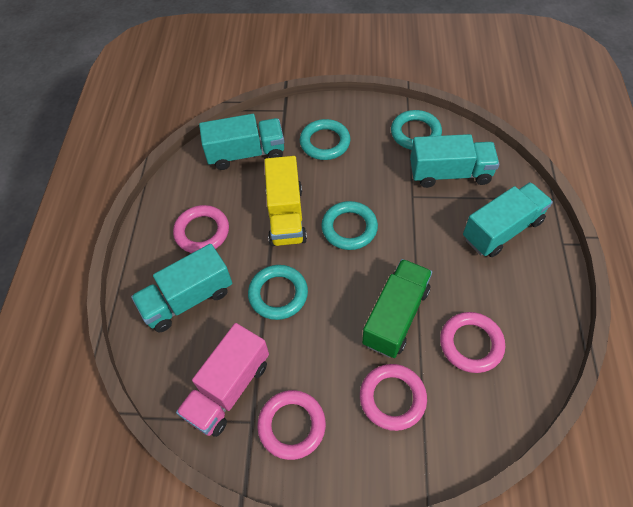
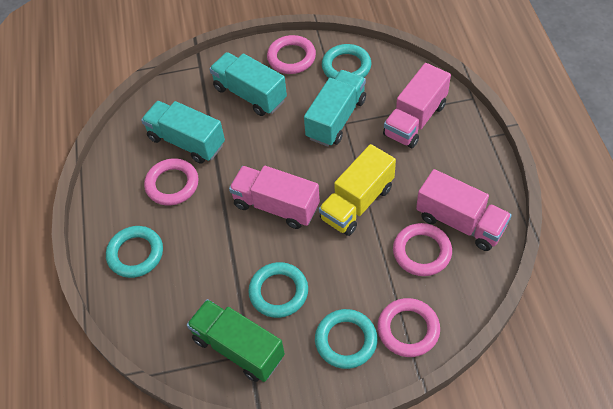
pink truck: [176,323,269,437] = 1 -> [229,166,320,229] [383,63,451,148] [416,169,512,251] = 3
turquoise truck: [131,244,232,332] [199,114,284,170] [410,134,499,188] [463,182,553,257] = 4 -> [141,101,225,164] [209,52,287,116] [304,70,366,147] = 3

